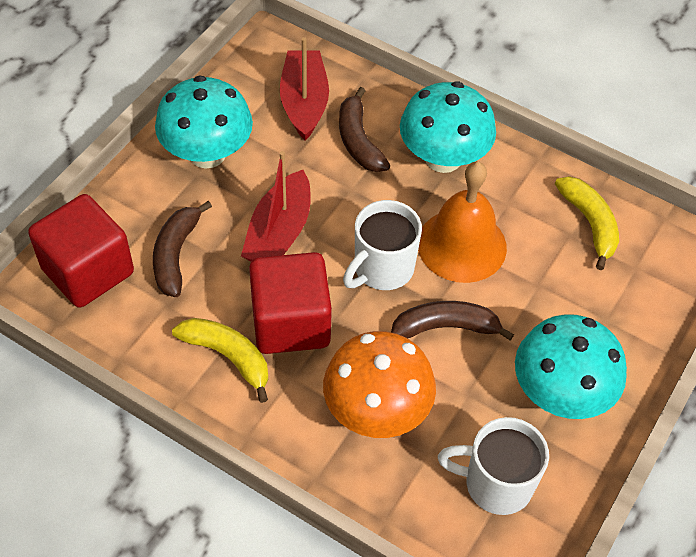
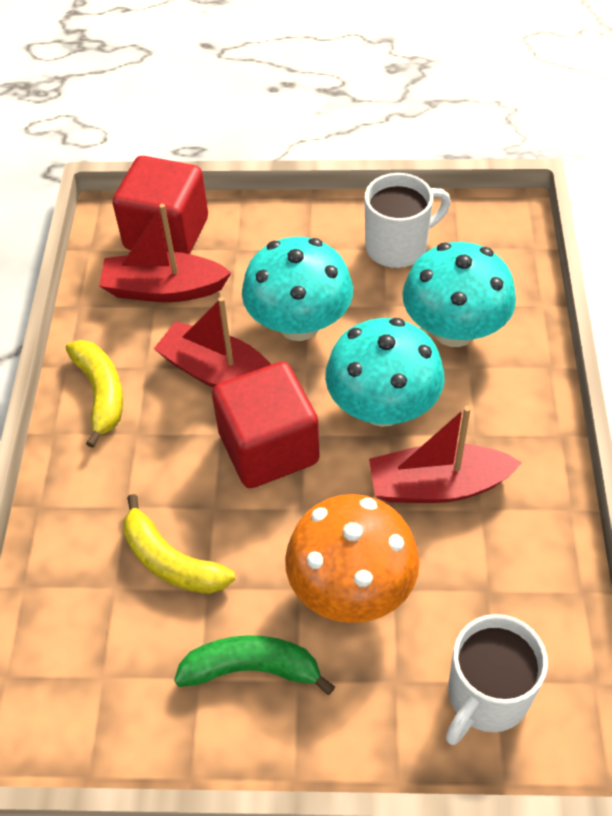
brown banana: [153,201,212,297] [339,87,390,172] [391,301,514,341] = 3 -> none = 0
green banana: none = 0 -> [174,635,335,695] = 1
orange bell: [418,161,507,283] = 1 -> none = 0
red boat: [241,151,310,261] [280,37,329,141] = 2 -> [99,204,231,302] [154,297,272,388] [369,406,522,503] = 3

